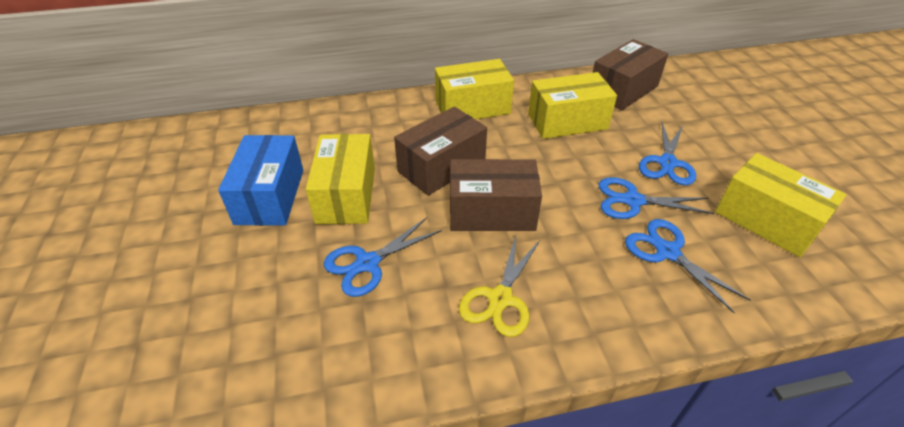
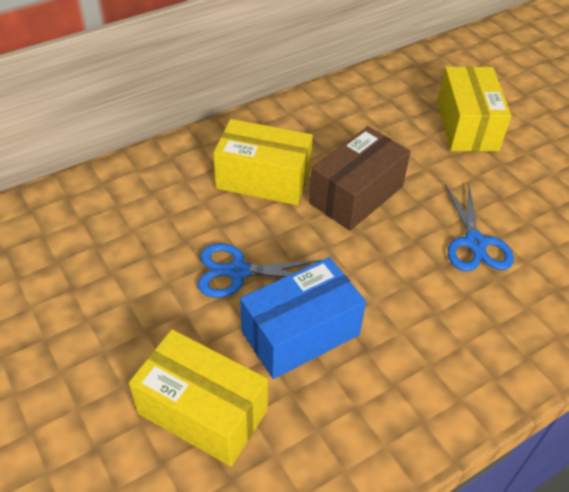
blue scissors: [324,217,442,297] [599,177,714,219] [625,219,750,313] [639,123,696,185] = 4 -> [198,243,321,298] [445,184,514,271] = 2
brown box: [394,106,487,196] [450,159,542,231] [593,39,668,110] = 3 -> [309,126,411,231] = 1
yellow box: [306,134,375,224] [435,59,514,119] [528,72,617,139] [715,153,847,257] = 4 -> [129,329,268,467] [213,119,313,205] [437,66,512,151] = 3
yellow scissors: [459,235,541,337] = 1 -> none = 0

